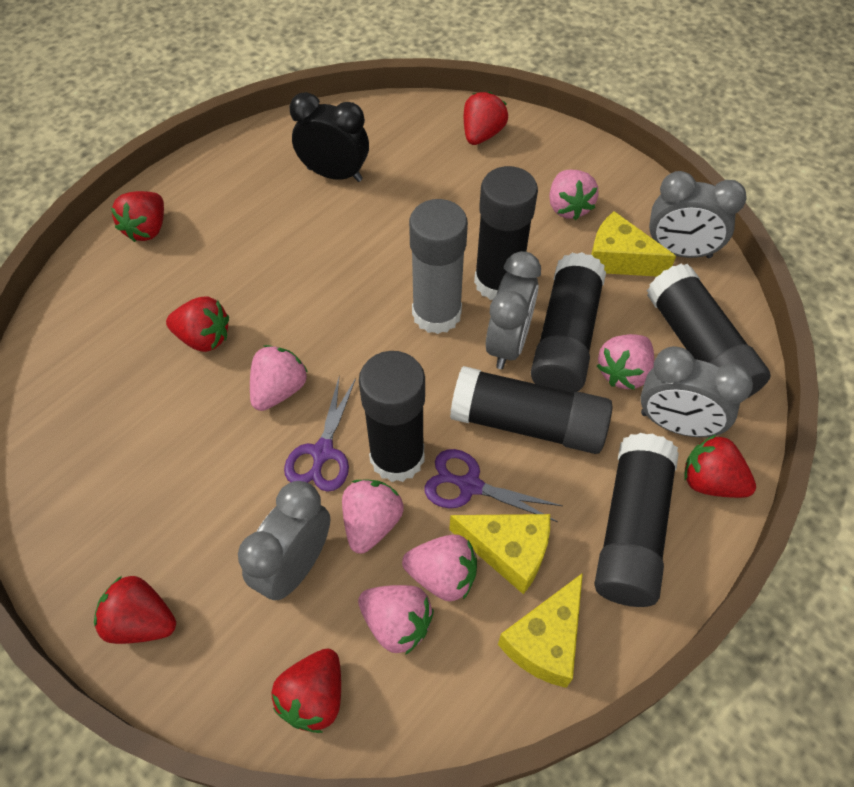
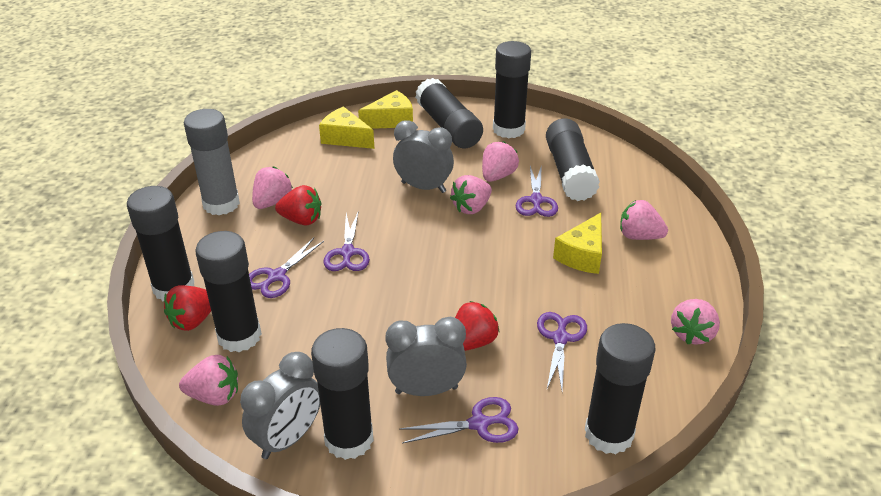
black clock: [290,92,369,182] = 1 -> none = 0
black glue stick: [359,351,425,482] [450,366,613,454] [474,166,538,300] [531,252,606,393] [594,433,679,607] [647,264,771,398] = 6 -> [127,186,195,301] [195,231,262,352] [311,328,374,460] [415,78,483,148] [493,41,531,139] [546,118,600,201] [585,323,656,454] = 7
grey clock: [238,481,330,600] [486,251,541,369] [640,346,753,437] [649,171,747,258] = 4 -> [240,352,320,459] [386,317,467,396] [393,120,454,193] = 3
purple scissors: [284,378,356,492] [424,449,563,522] = 2 -> [249,238,324,298] [324,213,370,271] [399,397,519,443] [516,165,558,217] [537,312,587,390] = 5
red strawberry: [94,576,176,644] [111,191,164,242] [166,296,229,352] [271,649,341,733] [464,92,508,145] [684,435,756,498] = 6 -> [164,285,211,331] [275,185,321,226] [455,301,500,351] = 3

